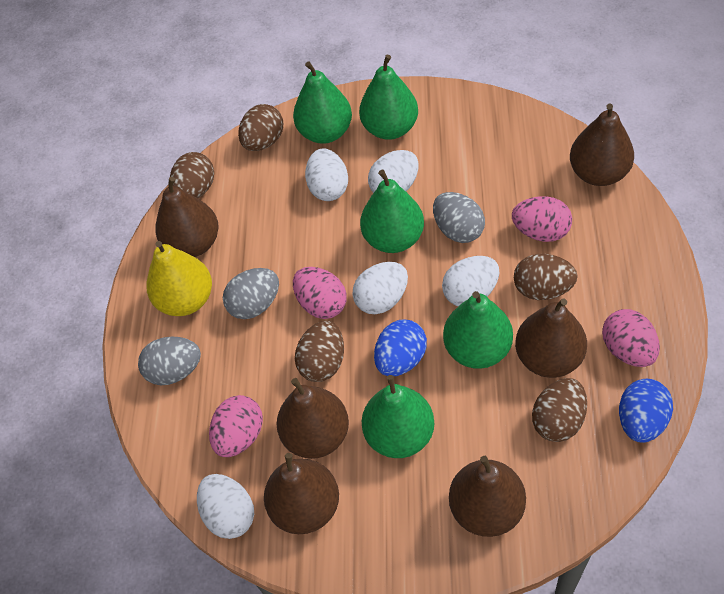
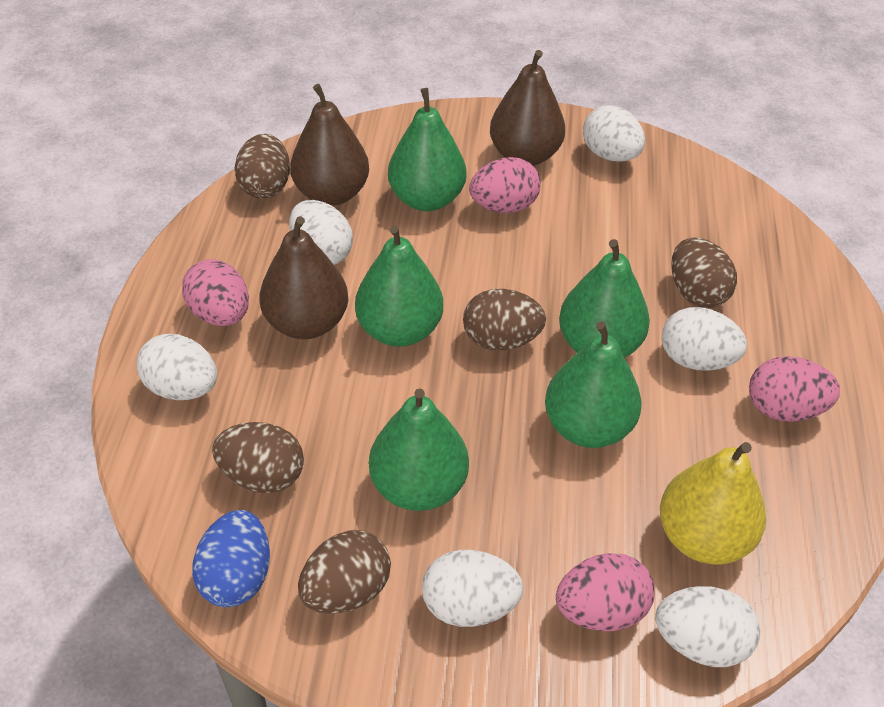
blue egg: [374,320,427,376] [619,379,673,443] = 2 -> [192,510,270,607] = 1
brown pear: [156,177,219,257] [264,453,339,534] [276,378,349,459] [449,456,526,537] [515,299,587,378] [570,104,634,186] = 6 -> [259,216,348,339] [290,84,369,206] [490,50,565,166] = 3
grey egg: [138,337,201,385] [223,268,279,319] [433,192,485,243] = 3 -> none = 0
white egg: [197,474,254,539] [305,148,348,201] [352,262,408,314] [368,150,419,193] [442,256,500,306] = 5 -> [136,334,217,400] [289,200,353,265] [422,550,523,627] [583,105,645,162] [655,586,760,667] [662,307,747,371] = 6

